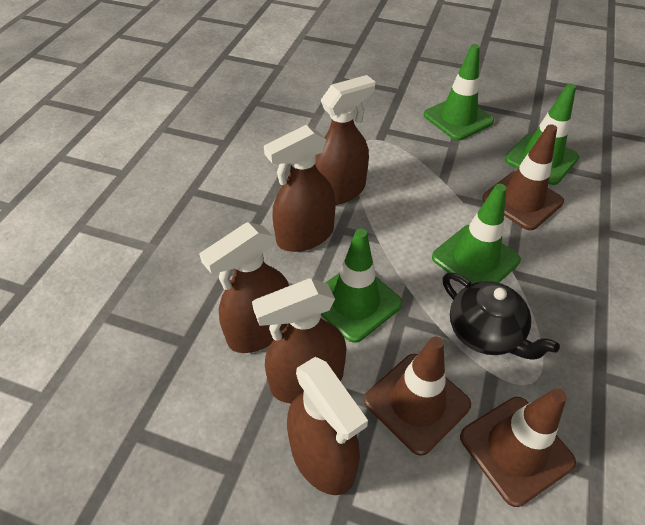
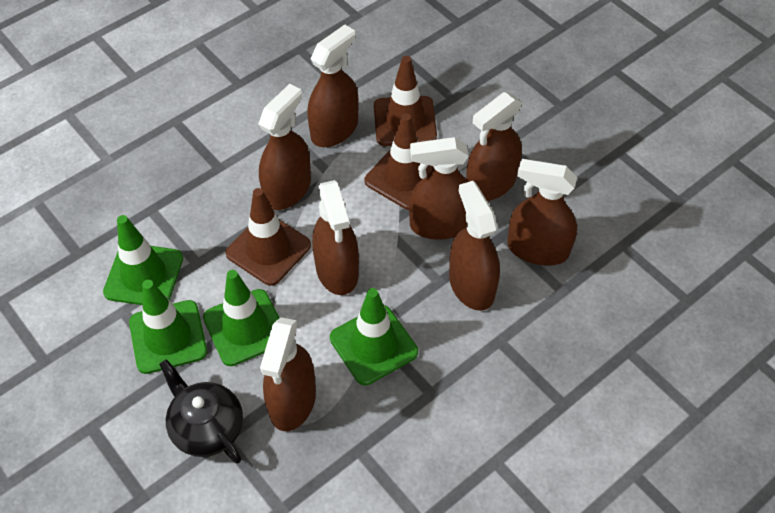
brown spray bottle: [199,222,289,353] [252,278,346,404] [264,125,336,252] [287,357,368,495] [315,75,376,205] = 5 -> [258,84,311,210] [260,317,316,431] [307,25,359,147] [312,180,359,295] [409,137,469,240] [449,181,500,311] [466,92,522,201] [507,159,577,266] = 8

